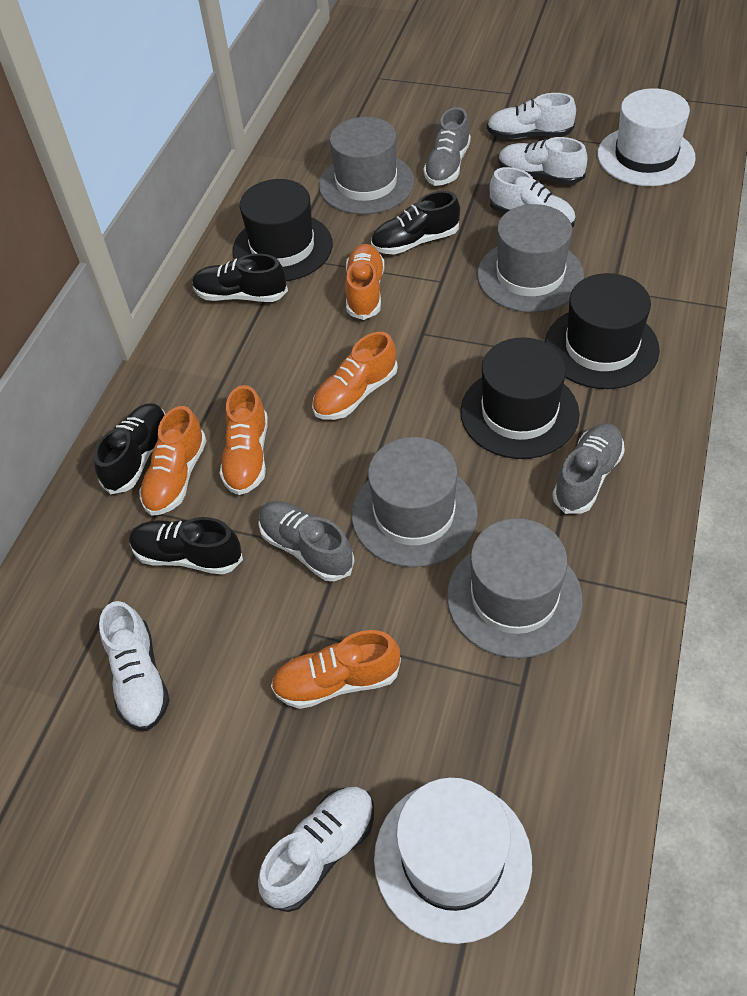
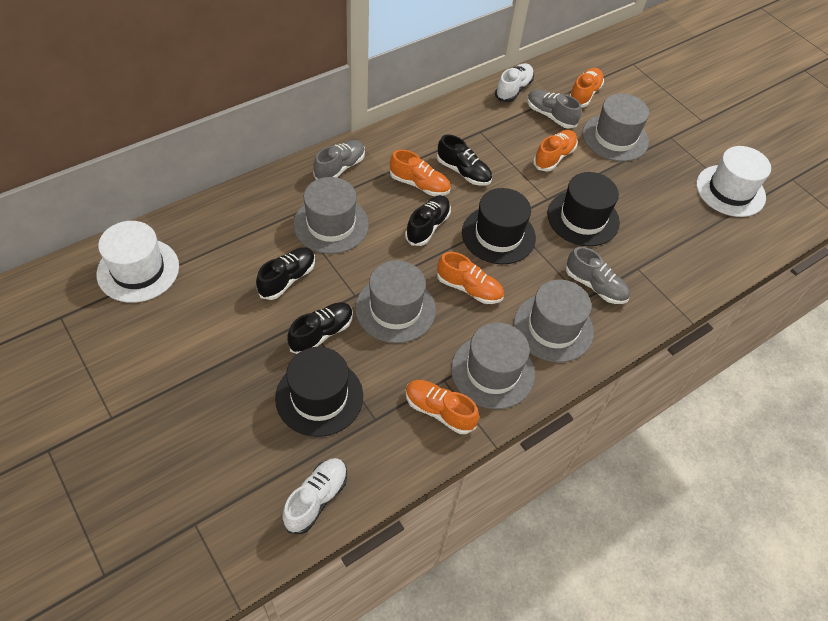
grey hat: [319,117,414,214] [352,437,478,567] [447,518,583,658] [477,204,584,312] = 4 -> [293,177,369,254] [355,260,436,343] [451,322,535,409] [514,280,594,362] [582,93,649,162] = 5
white shoe: [99,601,170,731] [258,787,374,912] [487,93,576,139] [490,167,576,227] [499,137,587,185] = 5 -> [282,458,347,534] [495,63,534,102] = 2

